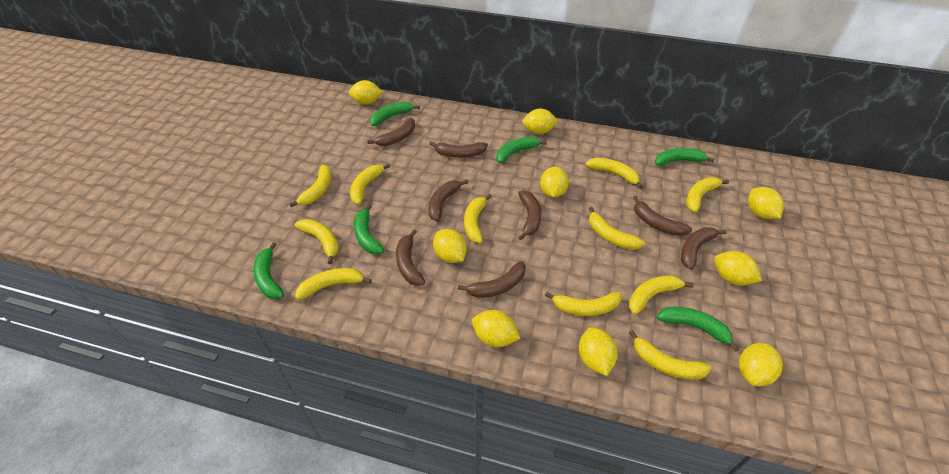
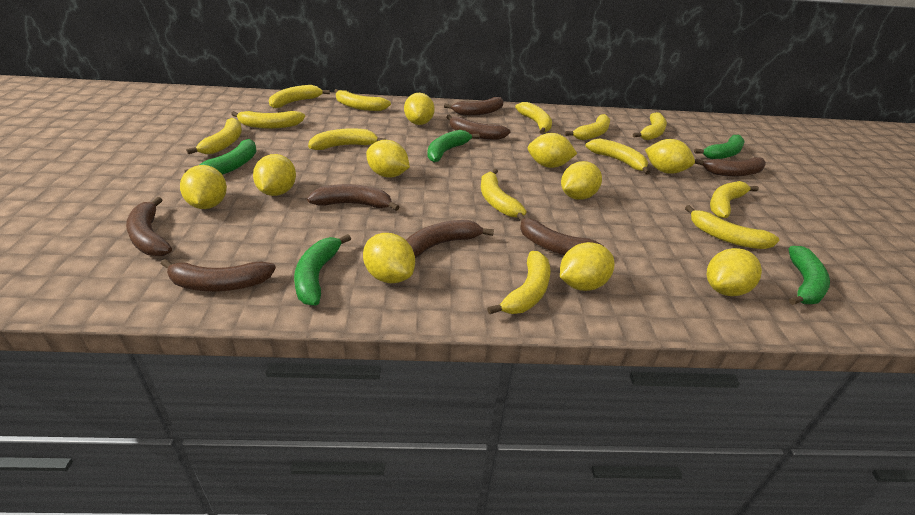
green banana: [253,242,284,299] [354,204,384,255] [370,102,420,126] [497,137,547,163] [655,148,715,166] [657,307,739,352] = 6 -> [184,139,257,175] [294,234,351,306] [427,130,480,162] [694,135,744,159] [788,246,830,305] = 5
yellow banana: [289,165,332,207] [295,219,339,264] [295,268,372,300] [350,164,390,205] [464,194,492,243] [545,292,622,316] [585,158,643,189] [589,207,645,250] [629,275,693,315] [629,330,712,380] [686,177,729,212] = 11 -> [186,118,242,154] [231,111,305,129] [269,85,330,108] [308,128,386,150] [334,89,391,111] [481,169,527,218] [487,251,551,314] [515,102,552,134] [565,114,610,140] [585,139,650,175] [633,112,667,140] [685,205,779,249] [710,181,759,218] = 13
yellow lemon: [349,80,383,105] [433,229,467,263] [472,310,521,347] [522,109,558,134] [540,167,569,198] [579,327,618,376] [714,251,762,286] [739,343,783,386] [748,187,784,219] = 9 -> [180,165,227,209] [253,154,296,196] [363,233,415,283] [366,140,410,177] [404,93,435,125] [527,133,577,168] [560,242,614,291] [561,161,602,200] [645,139,695,174] [707,248,762,296] = 10

